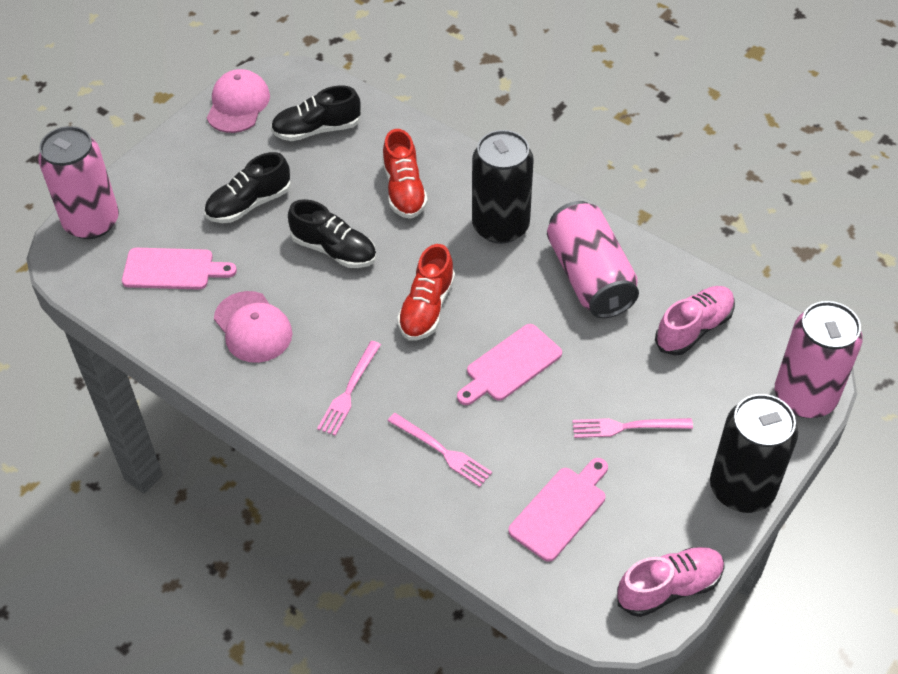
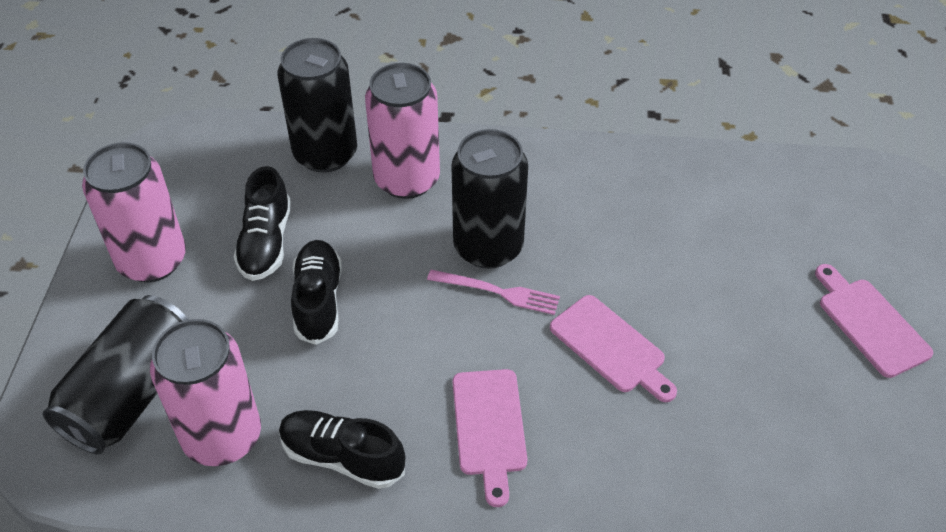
black can: [472,130,534,244] [710,394,798,513] = 2 -> [43,295,189,454] [278,38,357,173] [451,129,528,269] = 3
pink cap: [207,69,270,133] [214,291,292,363] = 2 -> none = 0
pink fork: [317,341,381,436] [388,413,492,487] [572,418,693,438] = 3 -> [427,269,560,315] = 1
pink shoe: [617,547,725,617] [655,286,735,356] = 2 -> none = 0
red shoe: [382,129,428,219] [397,244,455,341] = 2 -> none = 0

